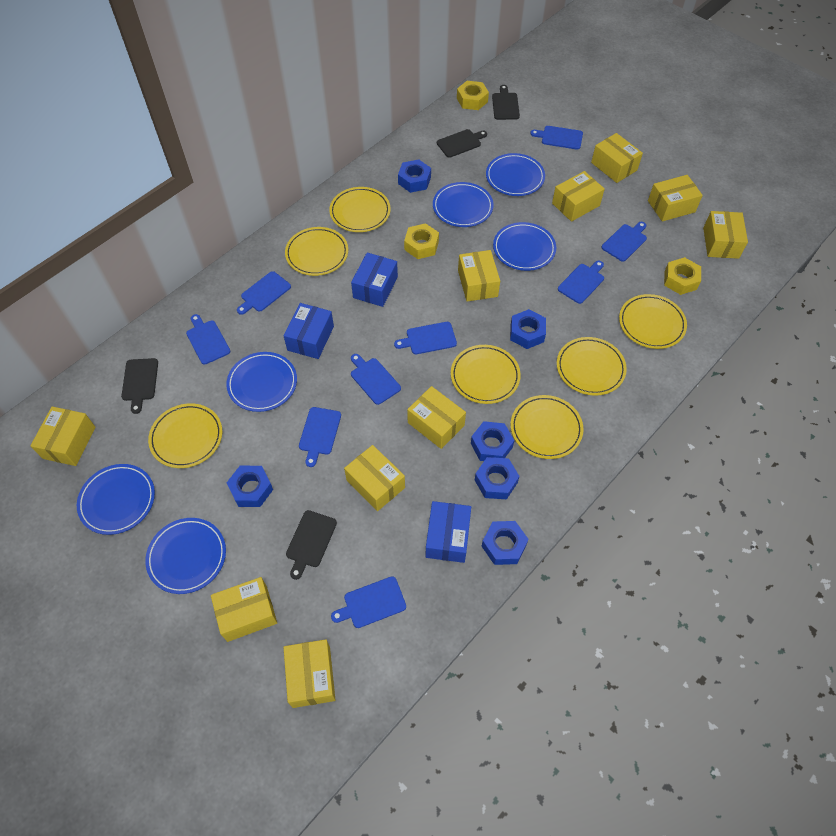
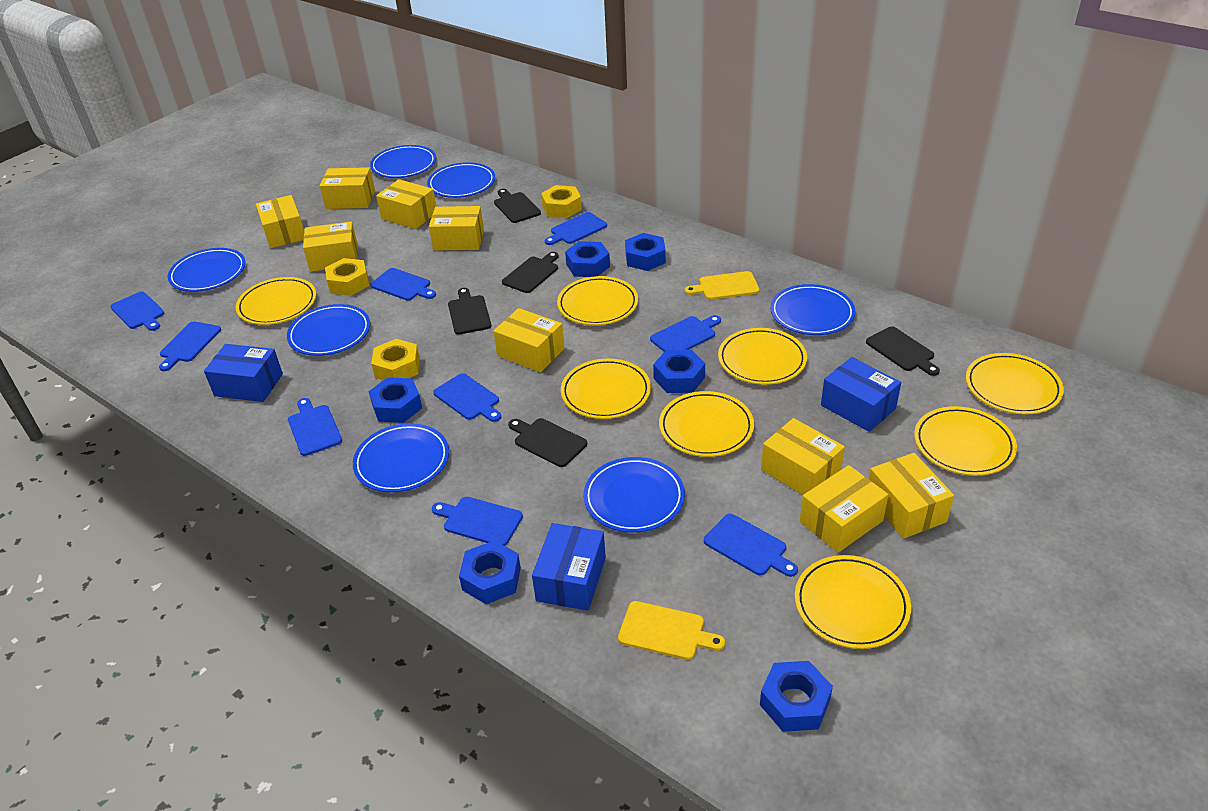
black cutting board: [121,358,158,414] [286,510,337,580] [437,129,487,158] [492,85,520,120] = 4 -> [448,288,492,335] [494,189,541,223] [502,252,559,293] [508,418,587,467] [866,326,940,376] = 5
blue plate: [77,464,155,535] [145,518,226,594] [226,352,297,412] [433,182,493,227] [486,153,545,196] [493,222,556,271] = 6 -> [167,248,246,292] [287,304,370,356] [353,423,449,492] [370,145,436,178] [427,162,495,198] [583,457,685,533] [770,284,856,335] = 7
yellow box: [30,406,95,466] [211,577,277,642] [283,639,335,708] [344,445,405,511] [407,386,466,449] [458,250,500,302] [552,171,605,222] [591,133,643,183] [648,175,703,222] [703,211,748,259] = 10 -> [256,195,304,248] [303,222,358,272] [320,167,375,209] [376,179,437,229] [429,206,484,251] [493,308,565,372] [761,418,845,495] [800,465,889,553] [869,453,954,539] = 9
yellow cutting board: none = 0 -> [618,601,725,660] [685,271,759,300] = 2
yellow plate: [148,403,222,468] [285,227,348,276] [329,187,391,232] [451,345,521,404] [511,395,584,459] [557,337,627,396] [619,294,687,349] = 7 -> [236,277,316,325] [557,276,638,325] [561,359,651,419] [659,391,754,457] [718,328,807,385] [795,555,911,649] [914,406,1017,476] [966,353,1064,414] = 8

